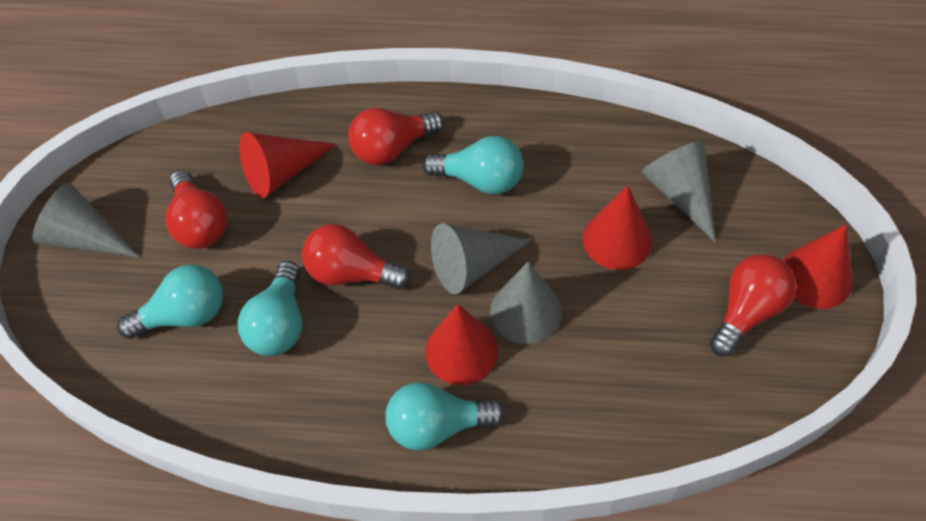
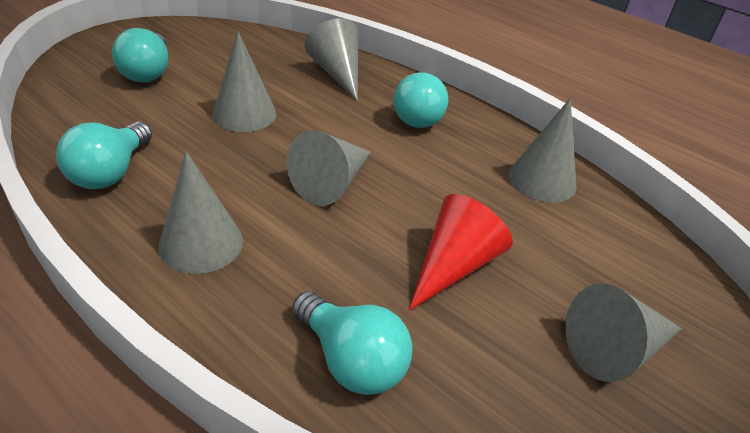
grey cone: [33,182,140,258] [431,223,532,294] [490,262,562,344] [641,140,715,242] = 4 -> [158,151,243,274] [212,32,276,132] [287,130,371,206] [304,18,358,101] [508,98,576,203] [565,283,682,382] = 6
red cone: [239,132,336,198] [425,304,498,385] [583,185,652,270] [783,224,853,309] = 4 -> [409,194,513,311] = 1
red light bulb: [165,170,227,249] [302,224,410,289] [348,108,444,165] [710,254,796,356] = 4 -> none = 0

